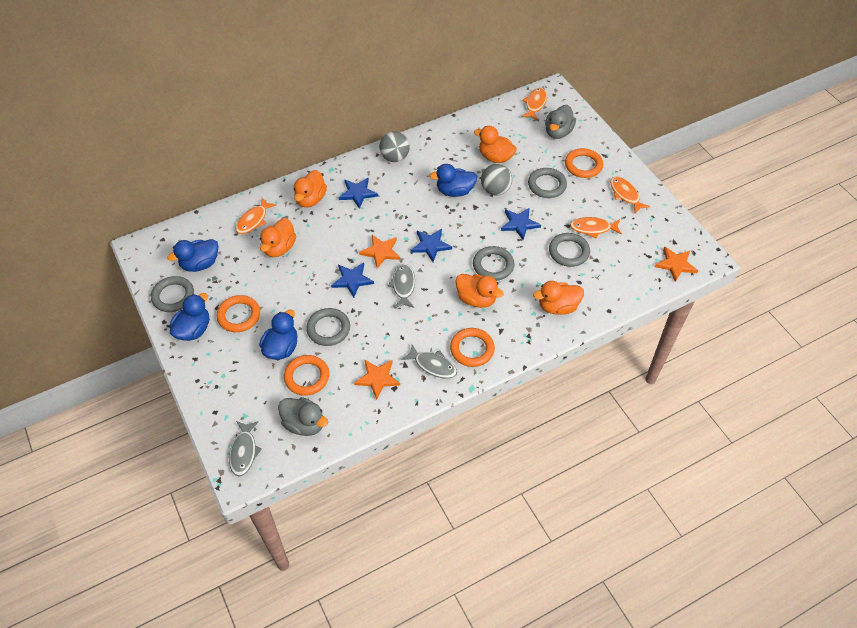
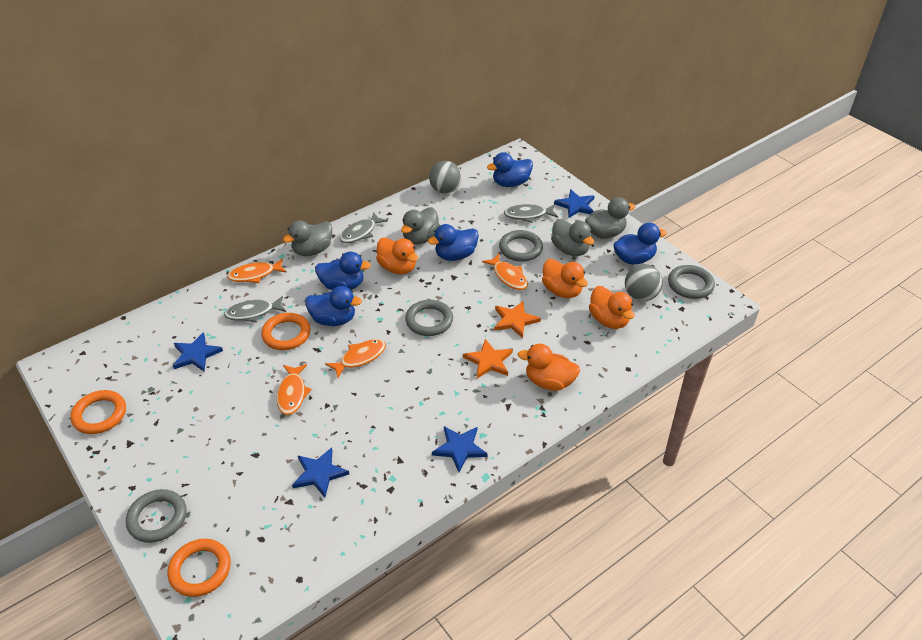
blue duck: [167,239,218,272] [170,293,209,341] [259,310,298,360] [429,164,477,197] = 4 -> [305,286,362,326] [315,252,371,290] [428,224,479,261] [487,152,533,187] [613,223,667,264] = 5
grey duck: [278,397,328,436] [545,105,576,139] = 2 -> [283,220,332,256] [401,207,440,245] [551,219,594,256] [585,197,635,239] = 4
grey ring: [151,276,194,312] [306,308,350,346] [473,246,514,281] [528,168,567,198] [549,233,590,267] = 5 -> [126,489,187,543] [405,300,453,336] [499,230,543,262] [668,265,715,299] = 4
orange duck: [260,218,296,257] [294,170,327,207] [456,274,504,308] [474,126,517,163] [533,281,584,315] = 5 -> [376,238,418,275] [518,344,580,391] [542,259,588,298] [589,286,635,329] = 4
orange ring: [217,295,260,332] [284,355,329,396] [450,328,495,367] [565,148,603,178] = 4 -> [70,390,126,434] [168,539,231,597] [261,313,310,350] = 3
orange star: [354,360,400,400] [359,235,400,269] [655,247,698,282] = 3 -> [463,339,513,378] [494,301,541,338] = 2

